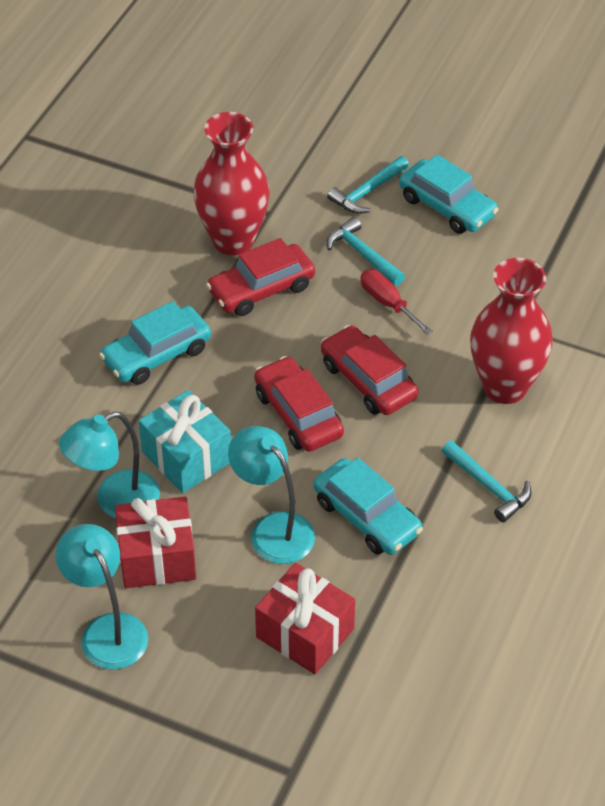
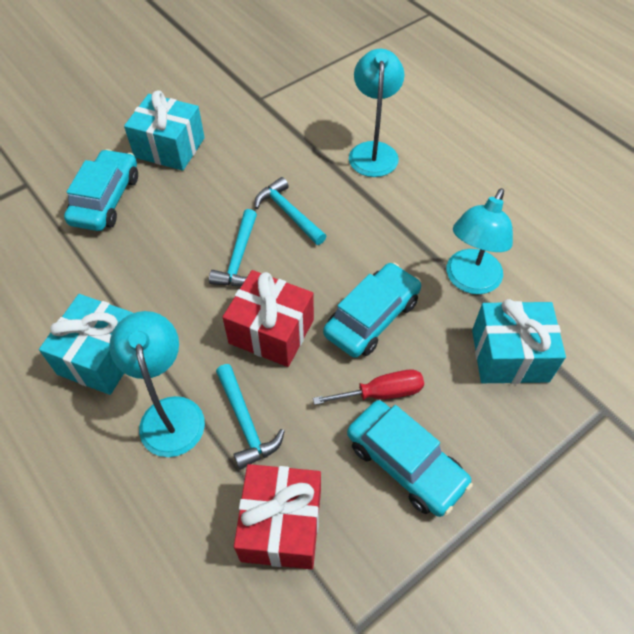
red car: [206,238,315,316] [254,356,344,452] [321,325,418,415] = 3 -> none = 0
red vase: [193,112,270,255] [470,258,553,404] = 2 -> none = 0
turquoise gift: [139,390,231,493] = 1 -> [39,294,133,395] [124,91,205,171] [472,299,566,384] = 3

